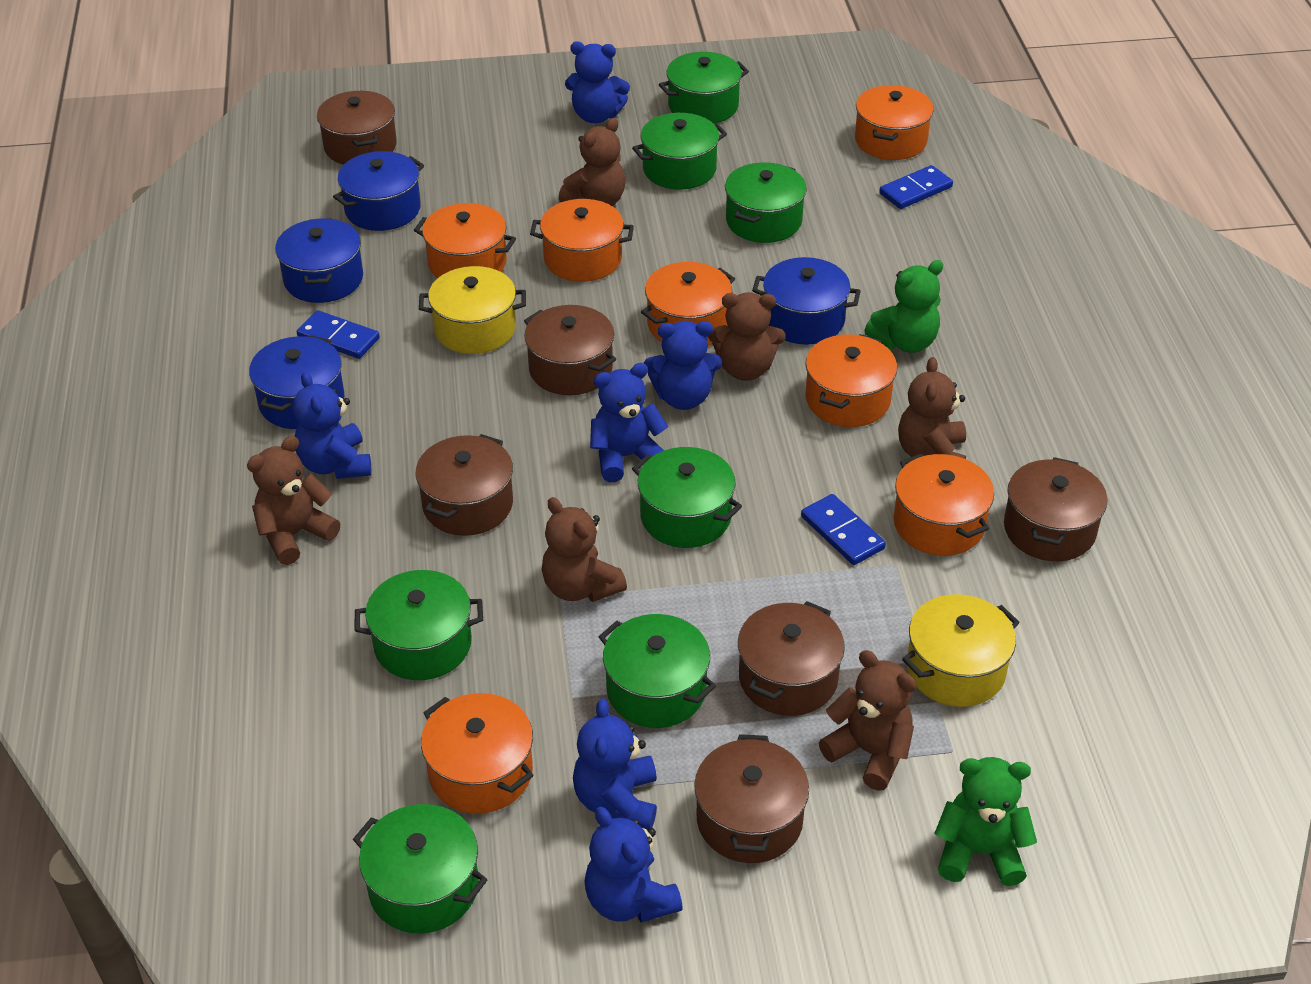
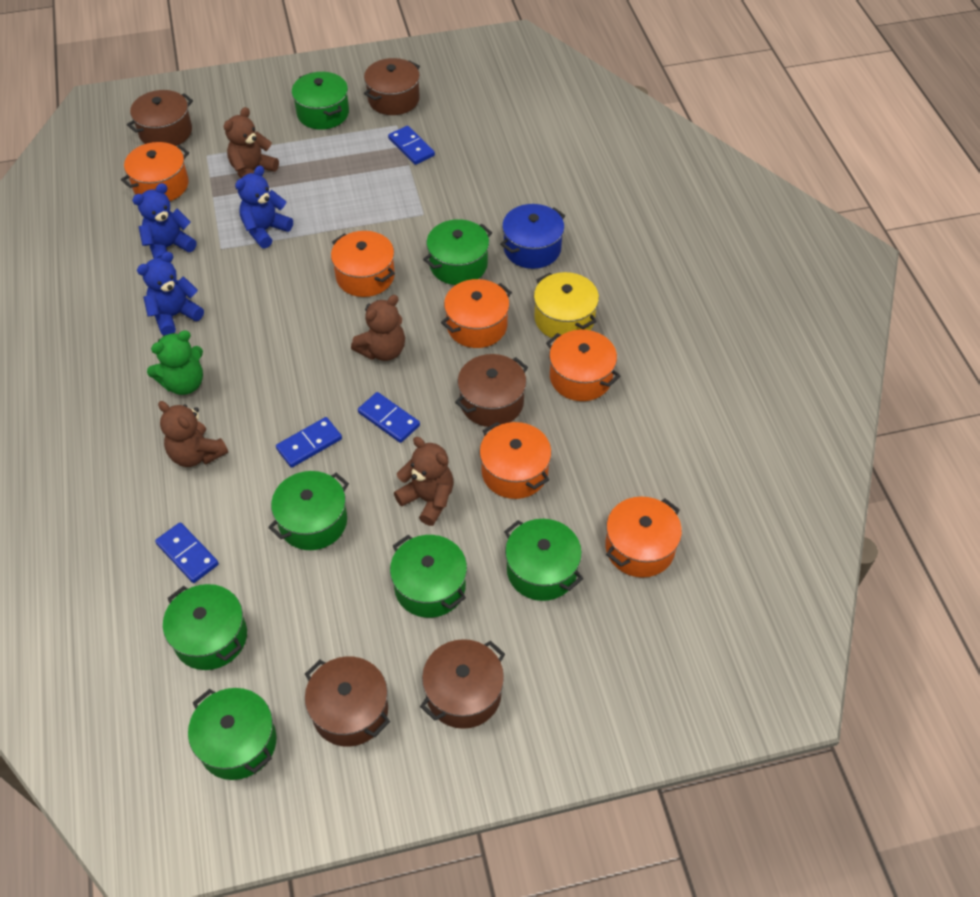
blue domino: [297,310,380,359] [801,494,886,565] [879,165,953,209] = 3 -> [155,522,219,583] [276,417,342,468] [358,392,420,443] [388,126,435,165] = 4
blue pot: [249,335,344,429] [275,218,363,303] [333,151,424,231] [752,257,861,344] = 4 -> [500,204,565,269] = 1
blue teddy bear: [292,371,372,479] [565,42,630,123] [573,698,657,830] [584,807,683,923] [590,363,668,482] [644,321,722,410] = 6 -> [132,183,197,259] [137,252,204,336] [235,166,293,248] = 3
brown pot: [317,91,397,165] [416,434,513,536] [524,305,616,395] [694,734,809,863] [738,601,845,716] [1004,457,1108,561] = 6 -> [127,90,193,146] [305,656,390,747] [364,58,420,115] [420,639,505,729] [455,354,528,427] = 5
brown teddy bear: [247,436,340,565] [542,497,627,602] [559,118,625,206] [708,292,785,381] [819,650,917,791] [898,357,966,459] = 6 -> [158,401,228,467] [224,107,279,178] [351,295,405,361] [394,437,454,526] = 4
green teddy bear: [864,260,943,353] [934,757,1037,886] = 2 -> [147,330,203,395] = 1
orange pot: [414,203,516,278] [421,693,534,814] [530,199,634,282] [641,262,735,346] [805,334,897,427] [855,85,934,160] [893,454,994,556] = 7 -> [121,142,189,201] [331,231,395,297] [441,279,512,348] [479,422,552,499] [546,330,620,401] [605,497,682,578] = 6
yellow pot: [419,266,526,354] [902,594,1020,707] = 2 -> [534,272,599,339] = 1

